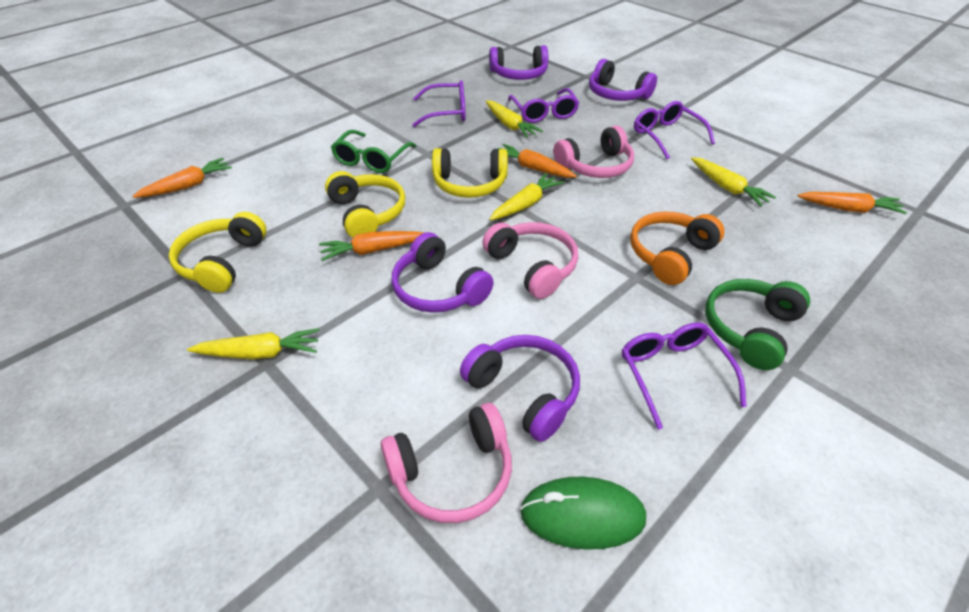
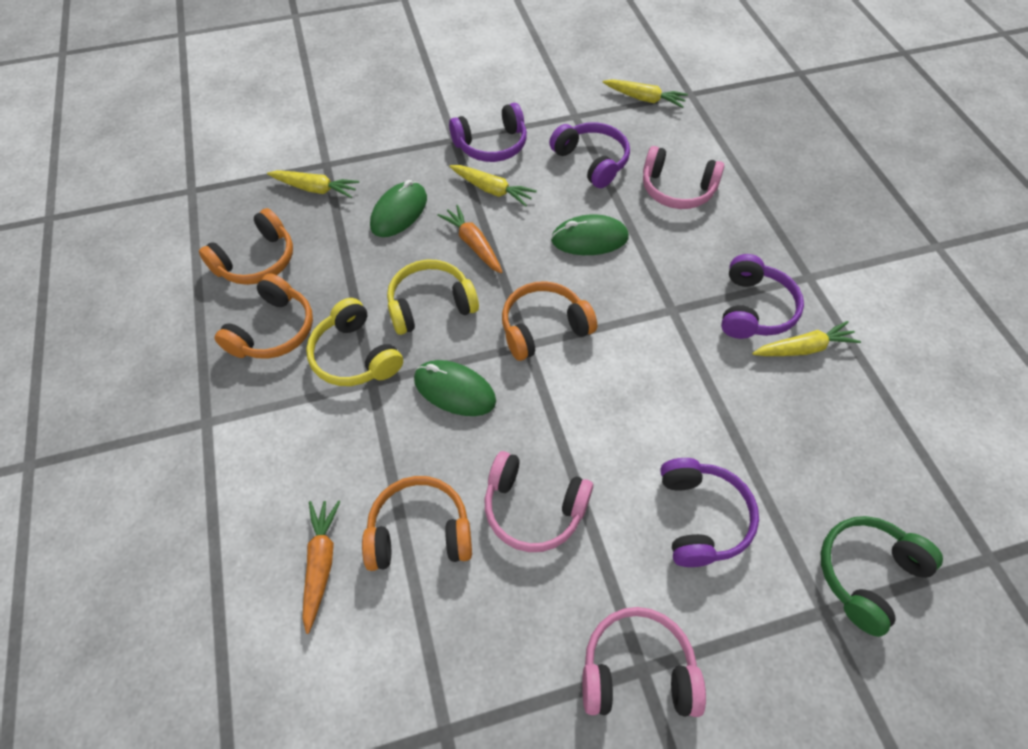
green glasses: [331,130,417,173] = 1 -> none = 0
green mouse: [520,477,646,550] = 1 -> [370,180,427,237] [414,360,496,416] [551,214,629,255] = 3
orange carrot: [133,158,232,198] [319,231,424,261] [497,144,577,178] [797,192,907,214] = 4 -> [302,500,341,634] [438,205,503,273] = 2
orange headphones: [630,211,724,285] = 1 -> [199,208,293,285] [214,273,313,359] [362,476,472,571] [502,281,597,361] = 4
purple glasses: [412,80,466,127] [508,88,579,123] [622,322,747,430] [634,101,715,159] = 4 -> none = 0
yellow headphones: [169,212,267,293] [325,171,405,238] [432,148,508,198] = 3 -> [306,298,403,386] [387,260,479,335] = 2

